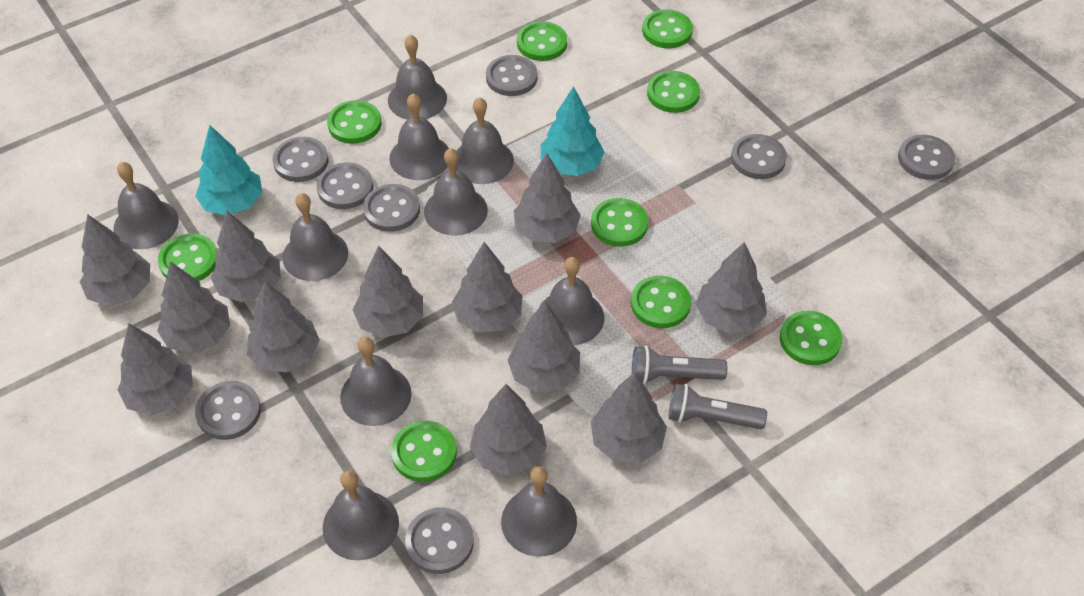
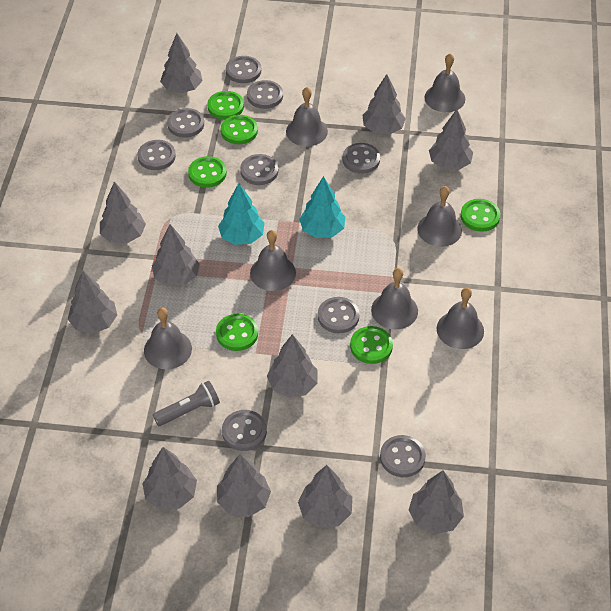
green button: [158,234,217,281] [327,100,381,144] [391,421,457,482] [517,21,567,61] [591,198,648,247] [631,276,691,328] [642,9,693,48] [647,71,700,113] [780,311,842,365] = 9 -> [188,156,227,188] [207,91,244,120] [216,314,258,351] [221,115,258,144] [350,326,393,364] [461,199,500,232] = 6
grey bell: [114,162,179,249] [283,193,348,281] [323,470,399,560] [340,337,412,426] [388,35,447,120] [389,94,449,180] [424,148,488,236] [456,97,514,184] [501,466,577,557] [539,257,604,345] = 10 -> [144,307,192,369] [250,230,296,291] [286,87,328,146] [371,268,418,329] [417,186,462,247] [425,53,465,112] [437,288,484,349] = 7
grey button: [195,381,261,440] [273,137,329,182] [316,163,373,209] [363,184,420,232] [405,507,474,574] [486,55,538,96] [731,134,787,179] [898,135,955,180] = 8 -> [138,140,176,170] [167,108,204,138] [222,410,267,451] [226,56,261,83] [240,154,278,185] [247,80,283,109] [318,297,360,333] [342,143,380,174] [380,435,426,477] = 9
grey flashlight: [632,345,727,384] [669,383,767,429] = 2 -> [153,381,220,426] = 1
grey tree: [80,214,150,306] [118,323,193,416] [157,261,230,354] [211,211,281,302] [247,281,320,372] [353,246,423,338] [452,242,523,333] [470,384,547,476] [508,301,580,392] [514,153,581,243] [591,372,667,463] [696,242,767,333] = 12 -> [68,271,117,334] [100,182,146,243] [142,447,197,510] [152,224,200,286] [160,33,203,93] [217,454,271,517] [267,334,317,398] [298,465,352,528] [362,74,406,135] [409,470,464,534] [429,109,473,170] = 11

